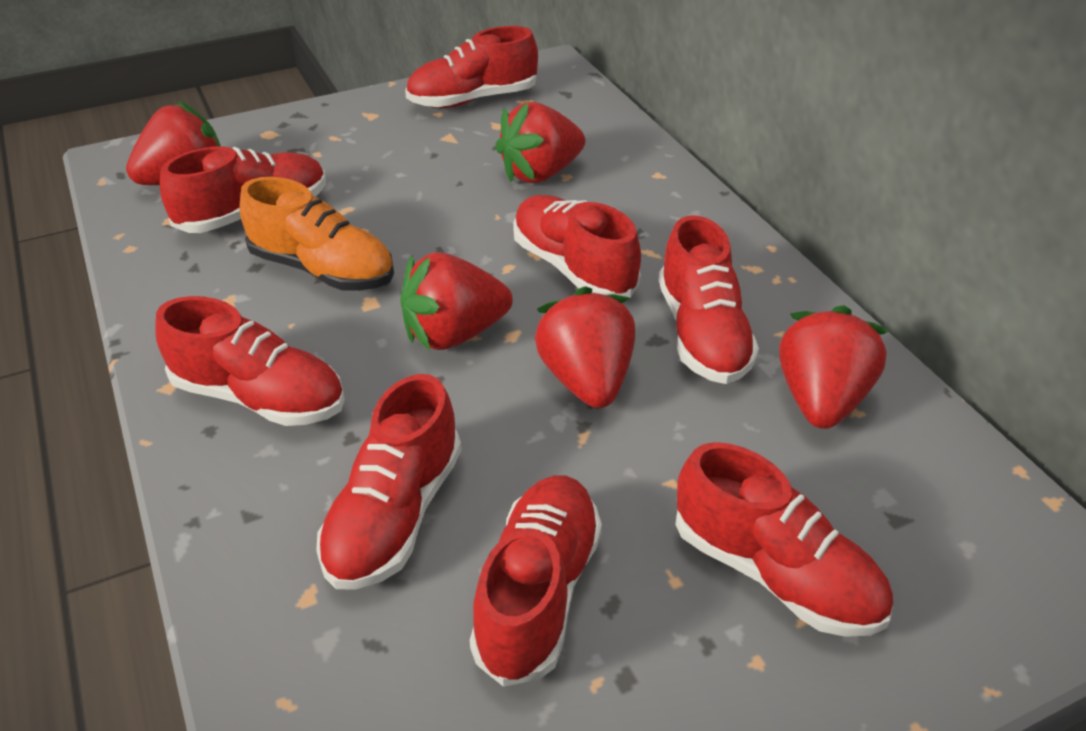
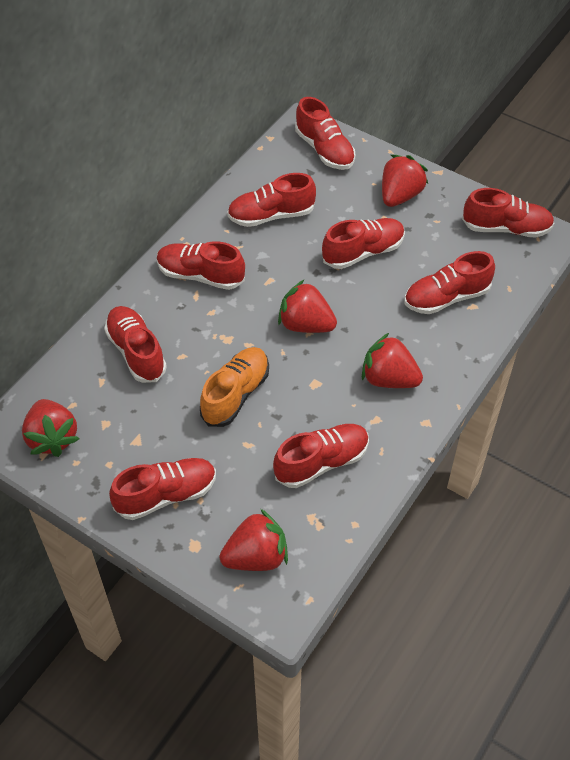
red shoe: [155,296,345,426] [160,146,326,233] [316,374,461,590] [405,26,538,108] [470,476,602,687] [513,195,641,298] [659,215,759,384] [675,442,893,637] = 8 -> [104,306,167,383] [109,458,216,520] [157,241,245,290] [227,173,316,227] [273,424,369,488] [295,97,355,170] [322,218,405,269] [404,251,495,314] [462,188,554,238] = 9

